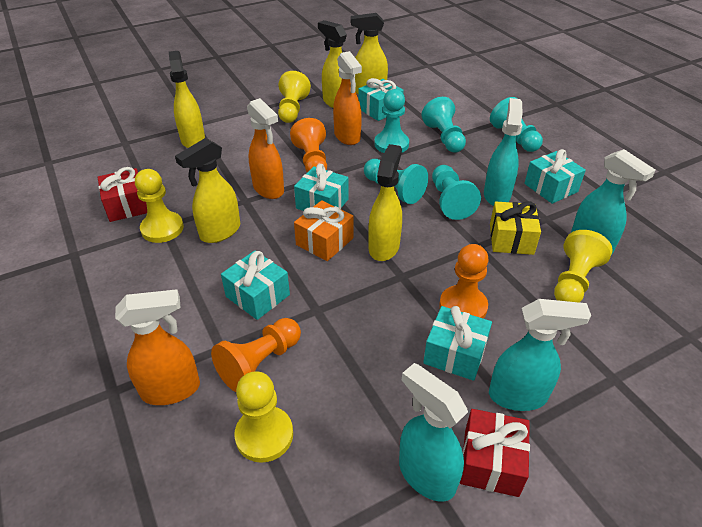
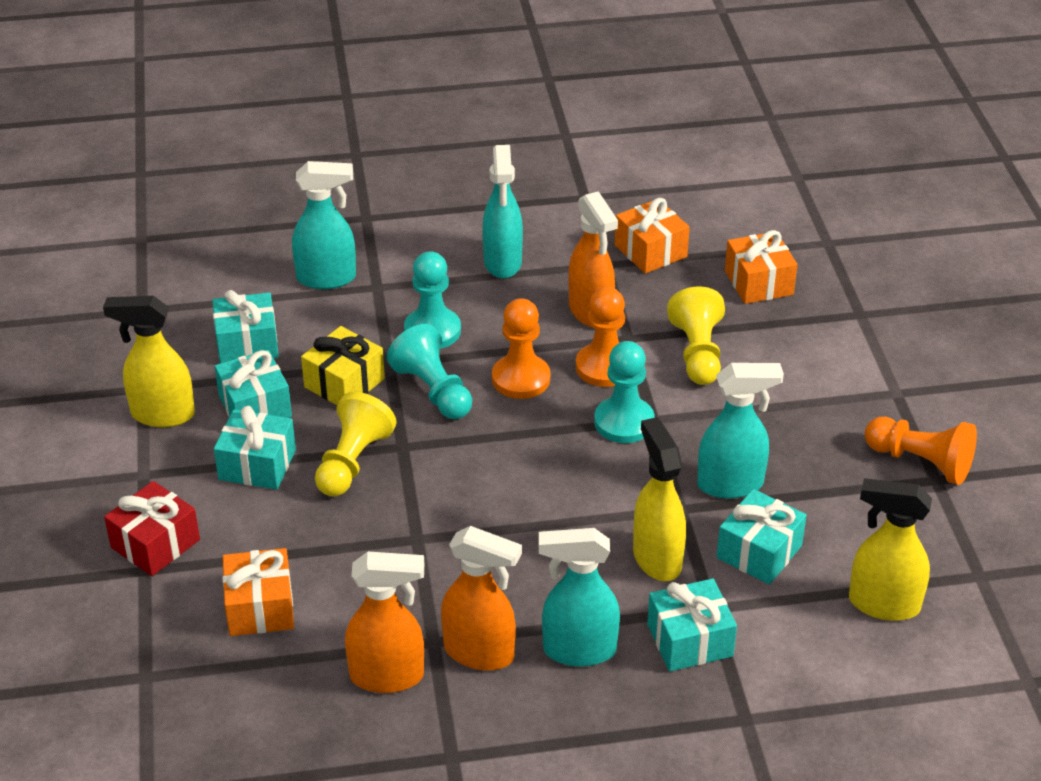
orange gift: [294,200,354,261] = 1 -> [222,548,294,636] [615,198,690,274] [725,230,797,304] = 3
red gift: [98,167,147,222] [460,409,530,497] = 2 -> [104,481,200,576] = 1
turquoise pawn: [364,159,428,204] [374,89,409,153] [421,97,466,153] [432,165,481,220] [490,97,543,152] = 5 -> [387,324,472,419] [404,251,461,349] [594,341,655,443] = 3
yellow pawn: [135,169,184,243] [234,371,293,463] [278,71,311,123] [554,230,613,303] = 4 -> [315,392,397,497] [667,287,725,385] = 2
yellow spray bottle: [169,51,205,148] [175,138,240,243] [318,20,347,108] [351,13,388,95] [368,144,402,261] = 5 -> [103,296,195,427] [633,417,686,581] [849,478,932,621] = 3

